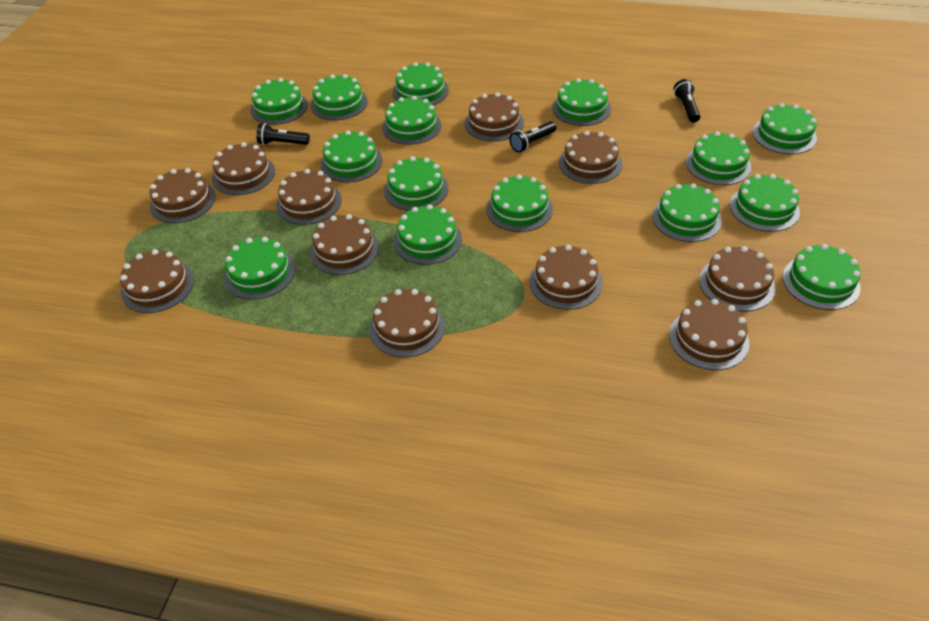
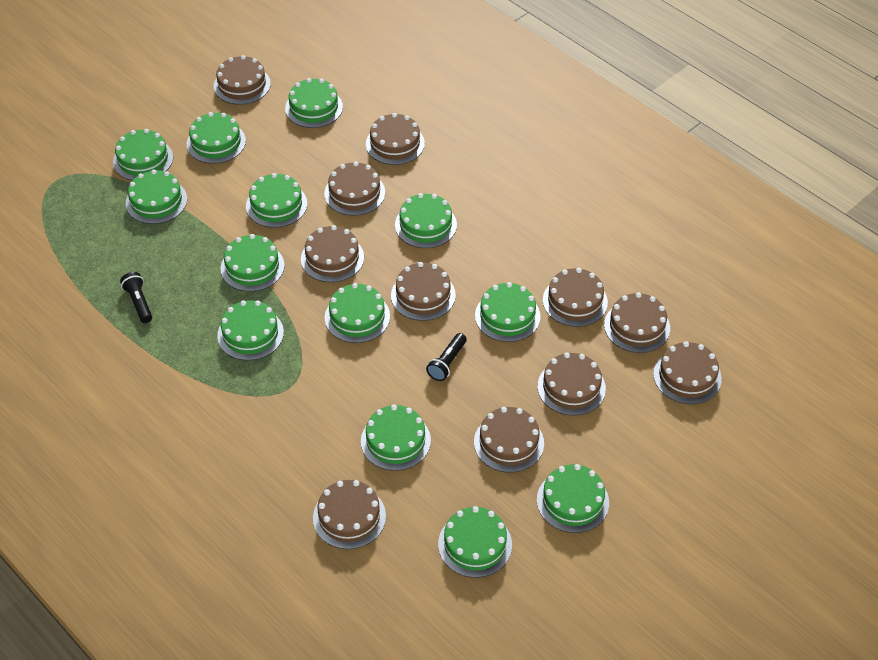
black flashlight: [256,123,310,145] [510,121,556,153] [673,79,700,123] = 3 -> [120,272,152,323] [426,333,467,381] = 2
green cake: [224,237,295,299] [251,78,308,125] [311,74,368,120] [320,131,382,182] [382,96,441,145] [384,156,448,211] [393,62,449,105] [394,204,462,265] [486,175,553,232] [552,78,611,126] [652,184,722,242] [686,132,751,185] [730,174,800,232] [753,103,817,154] [783,244,861,310] = 15 -> [113,129,173,180] [126,169,187,224] [187,112,246,164] [217,300,284,360] [221,234,284,292] [246,173,307,228] [285,78,343,128] [325,283,390,343] [361,405,431,471] [395,193,457,248] [438,506,512,578] [475,282,541,342] [537,464,609,533] = 13

